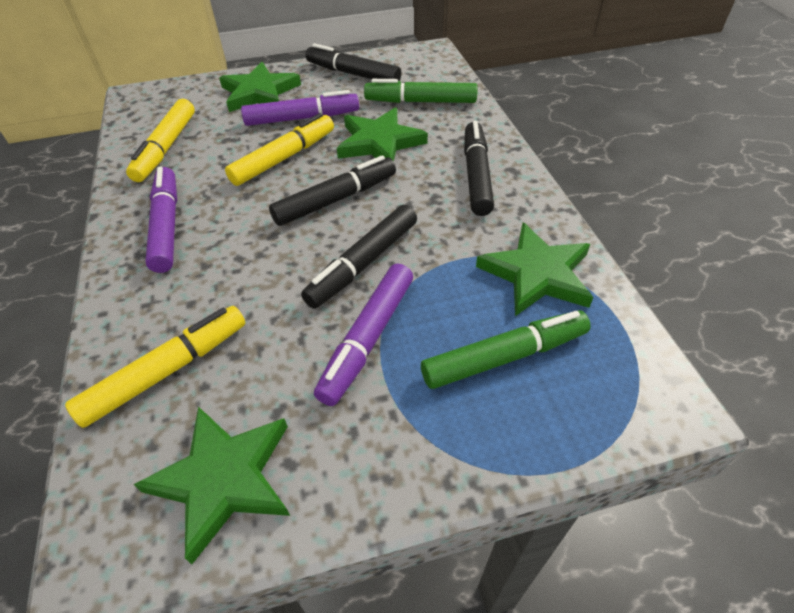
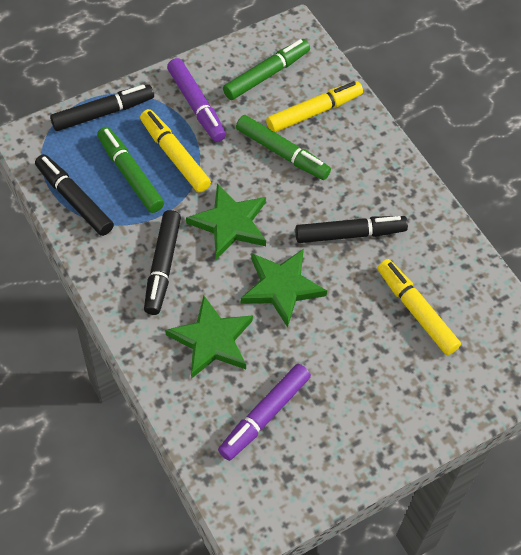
green marker: [364,79,478,103] [421,310,591,389] = 2 -> [97,127,164,213] [223,39,310,100] [236,115,331,180] = 3
green star: [133,406,290,564] [219,62,301,112] [337,107,428,162] [476,223,594,316] = 4 -> [165,296,253,379] [186,183,266,259] [241,249,327,328] = 3
purple marker: [145,167,177,273] [241,90,359,126] [314,263,413,406] = 3 -> [167,58,226,142] [218,364,311,461] = 2

